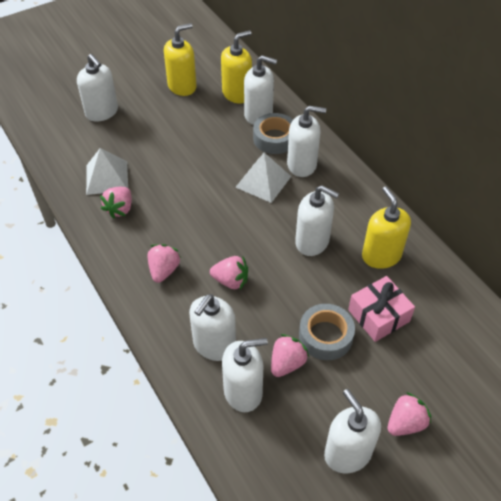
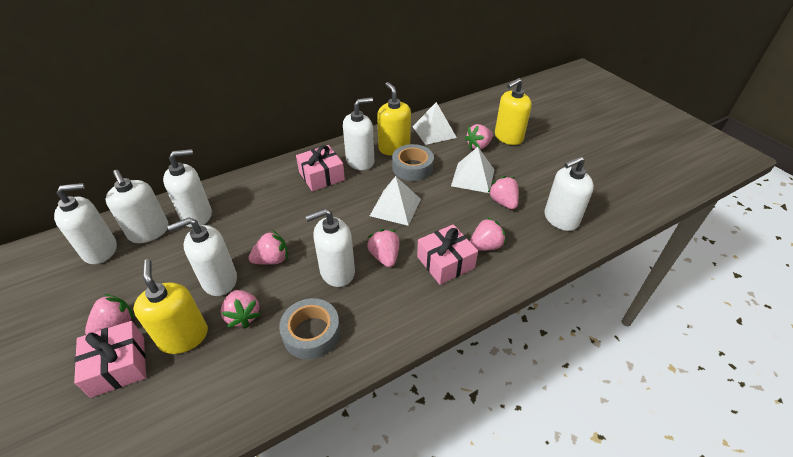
pink gift: [348,276,415,342] = 1 -> [74,321,146,398] [296,145,345,191] [417,224,478,285] = 3
pink strawberry: [100,187,132,219] [148,244,181,283] [210,256,248,289] [271,334,309,377] [388,392,431,436] = 5 -> [85,294,134,335] [221,290,261,328] [248,230,288,265] [367,229,399,267] [464,124,493,150] [470,217,506,251] [488,176,519,209] = 7
white pyramid: [86,148,128,195] [235,152,291,203] = 2 -> [370,176,421,226] [412,102,457,145] [451,147,495,193] = 3

